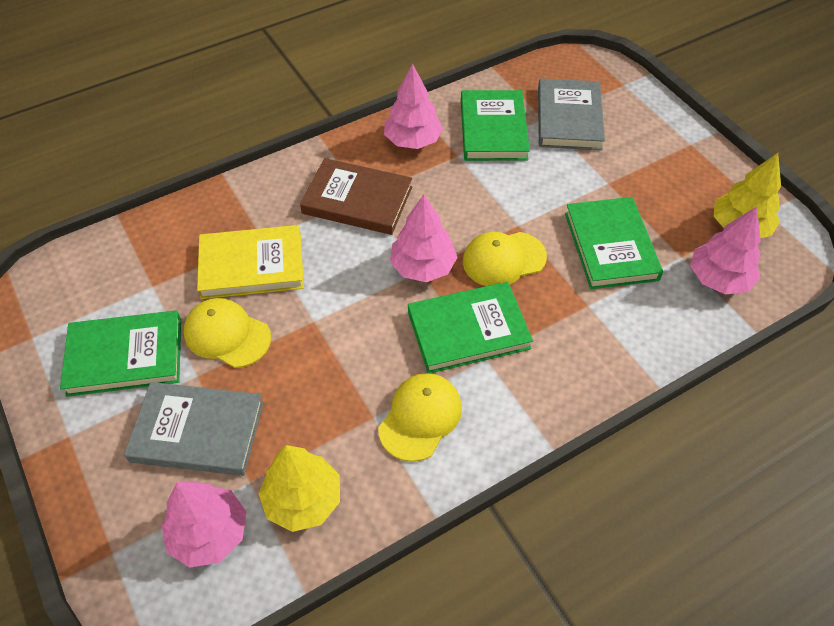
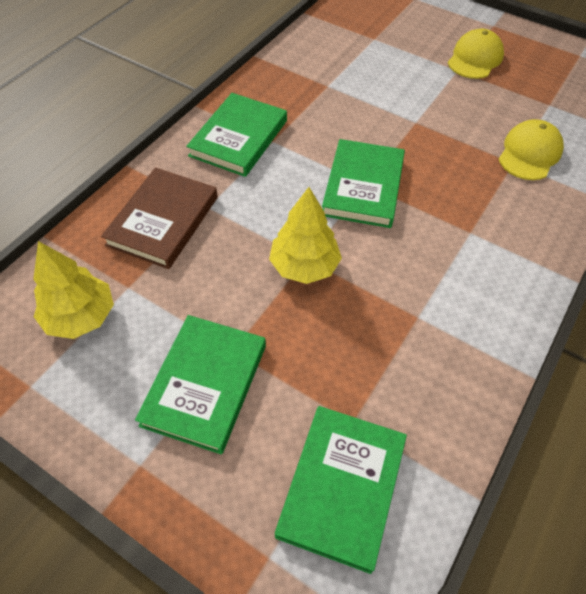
grey book: [124,382,264,476] [538,78,605,150] = 2 -> none = 0
pink tree: [161,481,246,568] [384,64,443,149] [390,194,458,282] [690,207,761,295] = 4 -> none = 0
yellow book: [197,225,304,299] = 1 -> none = 0
yellow cap: [184,298,271,368] [378,373,462,462] [463,232,547,286] = 3 -> [448,29,504,79] [499,119,564,180] = 2

